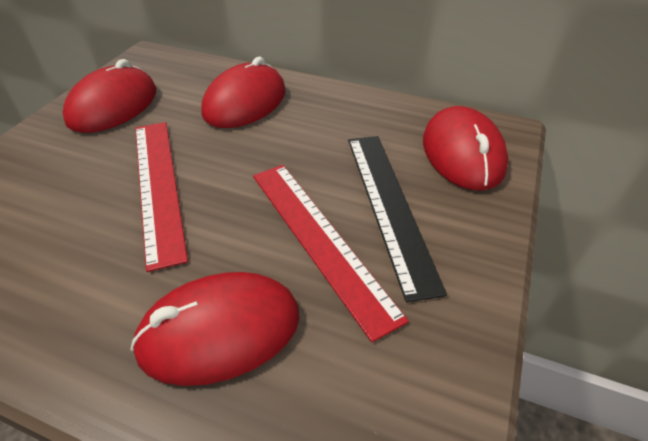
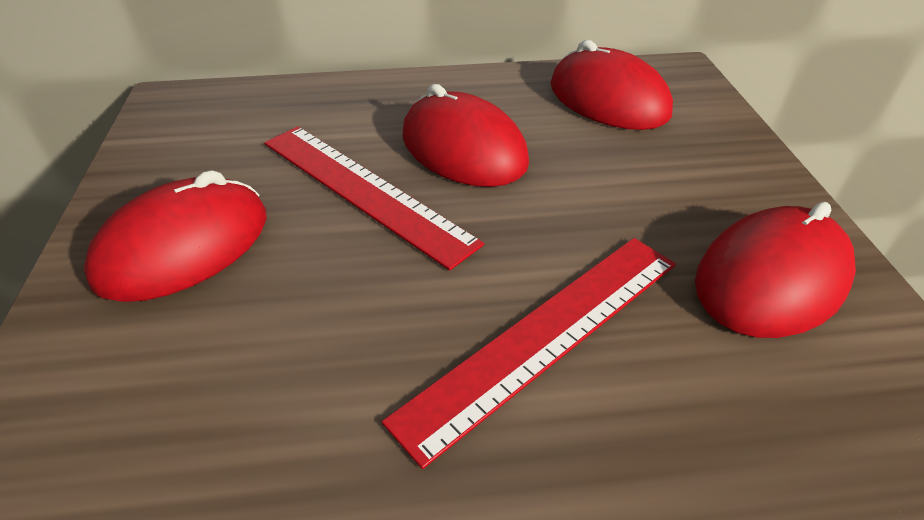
black ruler: [348,136,447,302] = 1 -> none = 0

